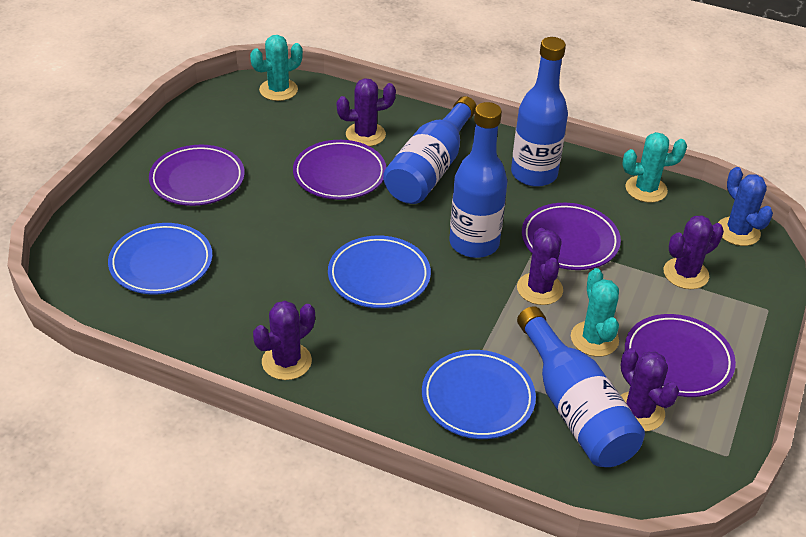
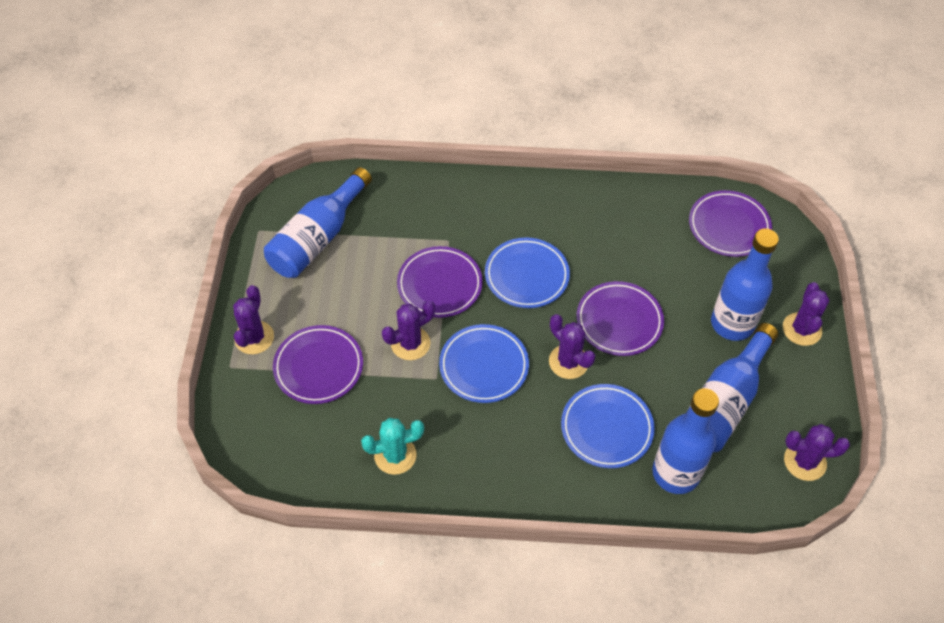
blue cactus: [718,167,773,246] = 1 -> none = 0
turquoise cactus: [250,35,303,101] [571,268,619,357] [622,132,687,202] = 3 -> [361,418,424,475] = 1

